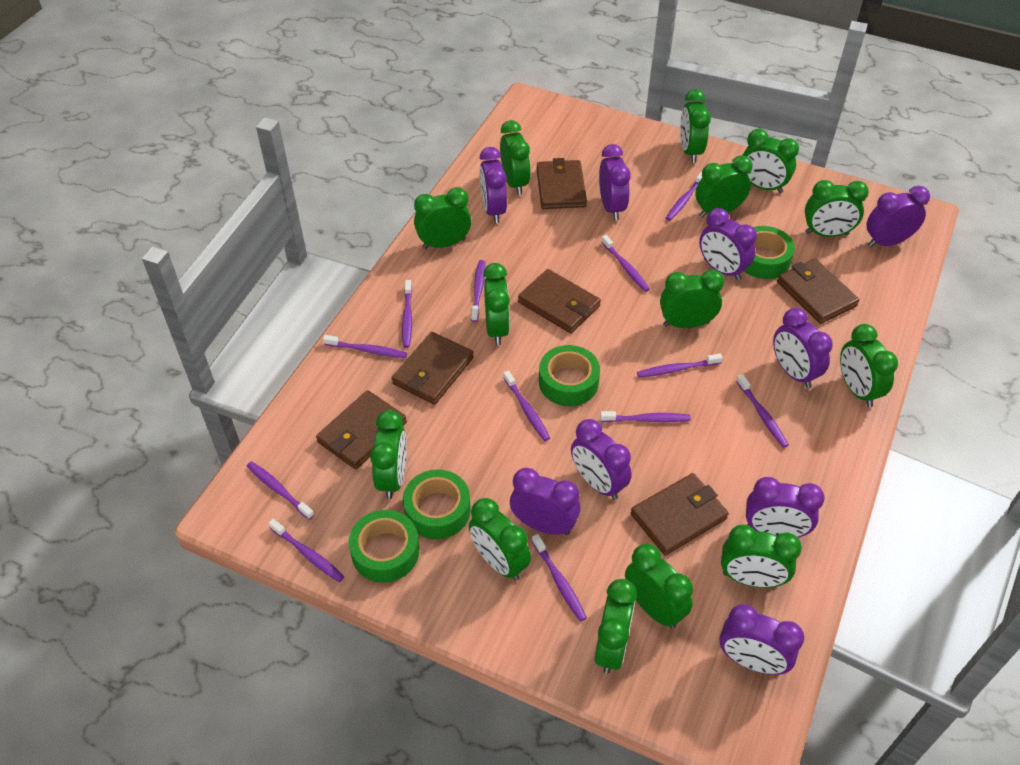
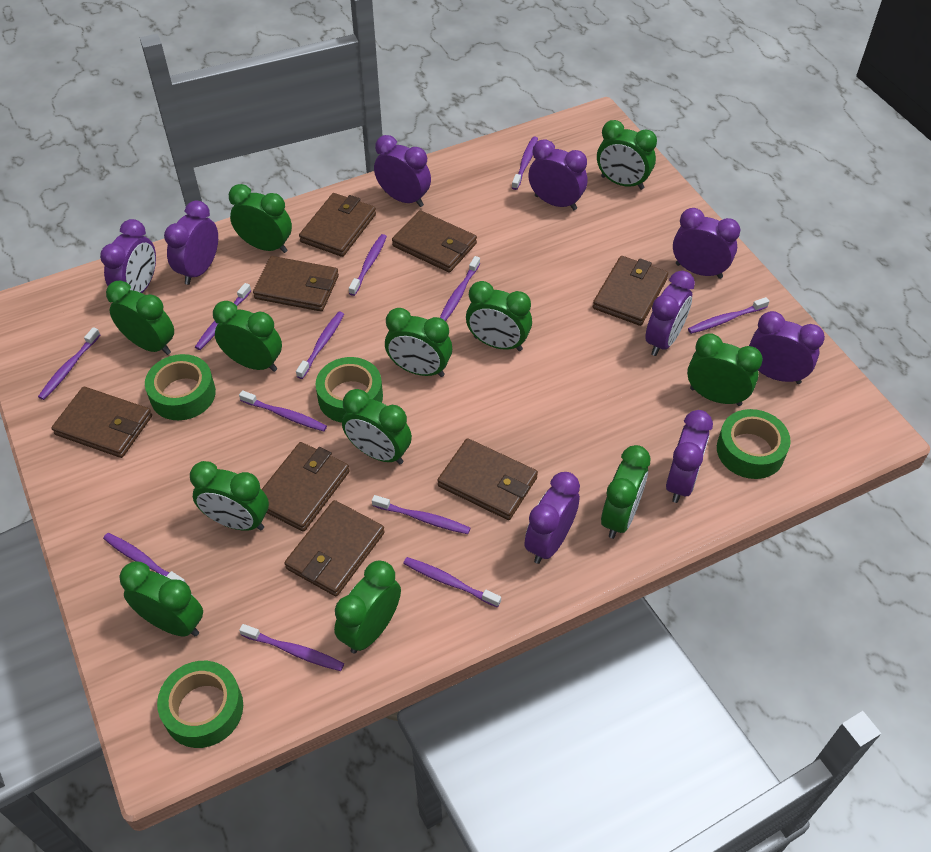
brown wallet: [316,390,407,469] [392,332,474,405] [518,269,601,333] [536,158,587,209] [631,473,729,555] [777,259,860,324] = 6 -> [51,387,152,458] [253,256,339,311] [261,442,350,531] [284,500,385,596] [299,193,376,257] [392,210,477,272] [438,438,538,520] [593,256,668,326] = 8
green clock: [370,410,407,499] [414,187,471,249] [469,498,531,581] [483,263,510,345] [500,120,531,195] [595,579,637,674] [625,544,693,629] [660,270,724,328] [680,89,711,163] [695,155,753,218] [721,525,802,588] [742,129,799,193] [805,180,869,237] [840,324,898,407] = 14 -> [106,281,174,355] [119,561,203,637] [190,461,269,531] [213,301,282,372] [229,184,292,253] [334,561,401,654] [342,389,412,465] [385,308,452,377] [466,281,532,351] [597,120,657,190] [601,445,651,539] [687,333,763,406] = 12

